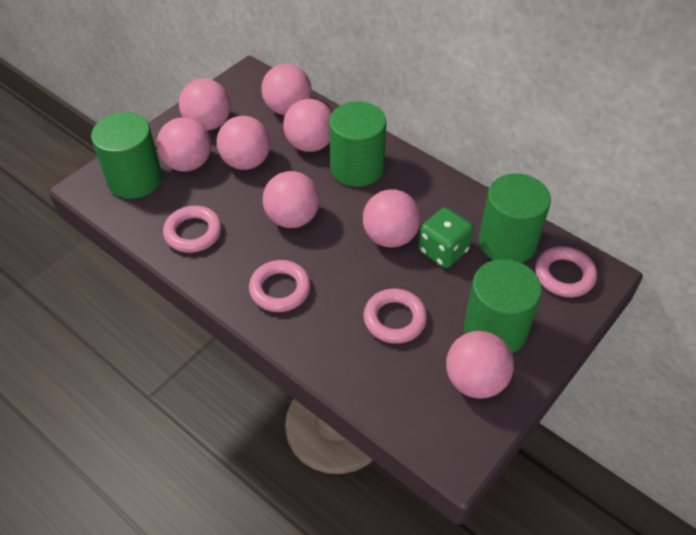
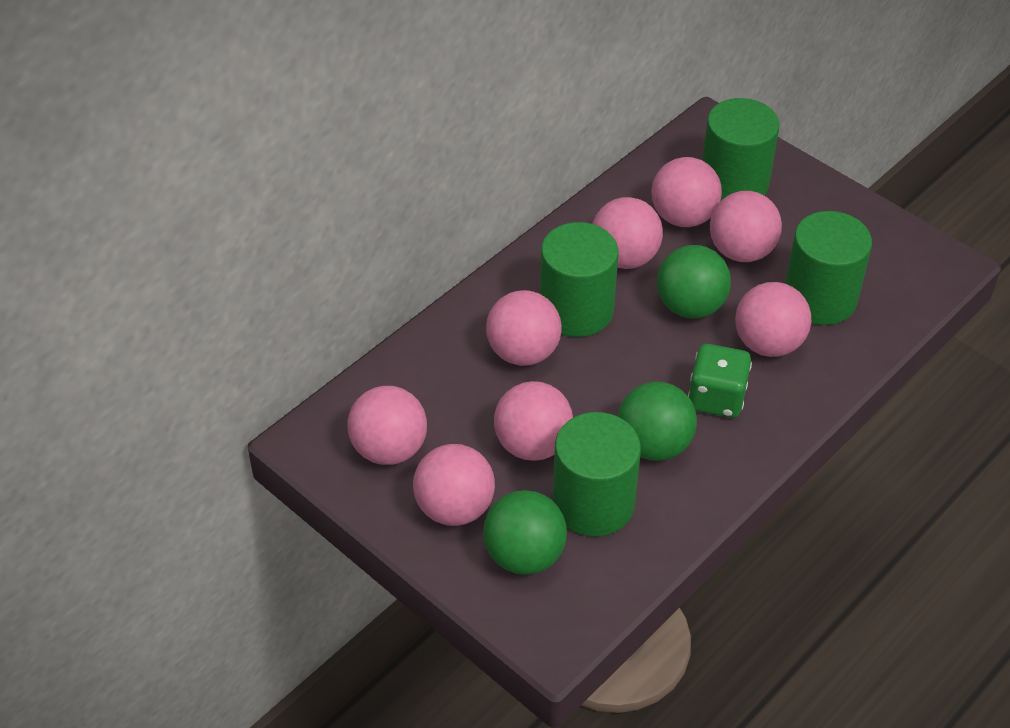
green ball: none = 0 -> [483,490,567,575] [617,382,697,461] [657,245,731,319] = 3
pink ring: [163,206,222,253] [249,260,311,312] [364,289,427,344] [535,246,597,297] = 4 -> none = 0

